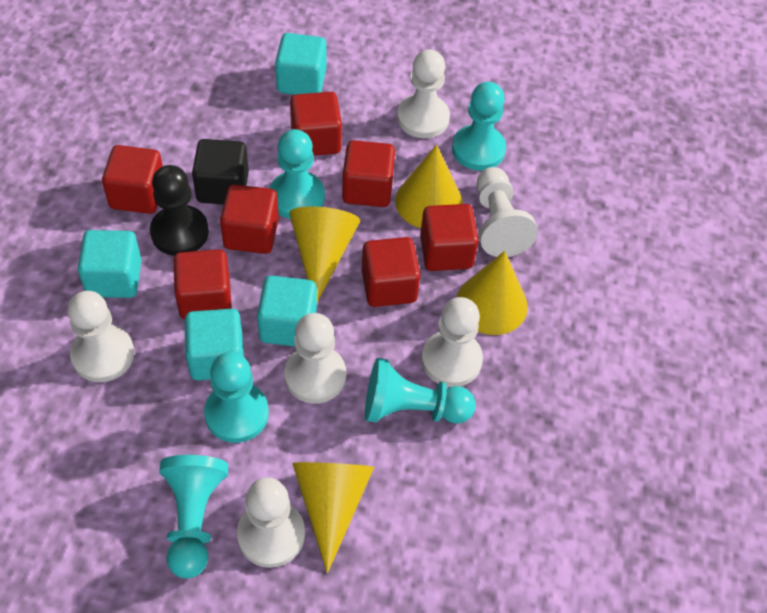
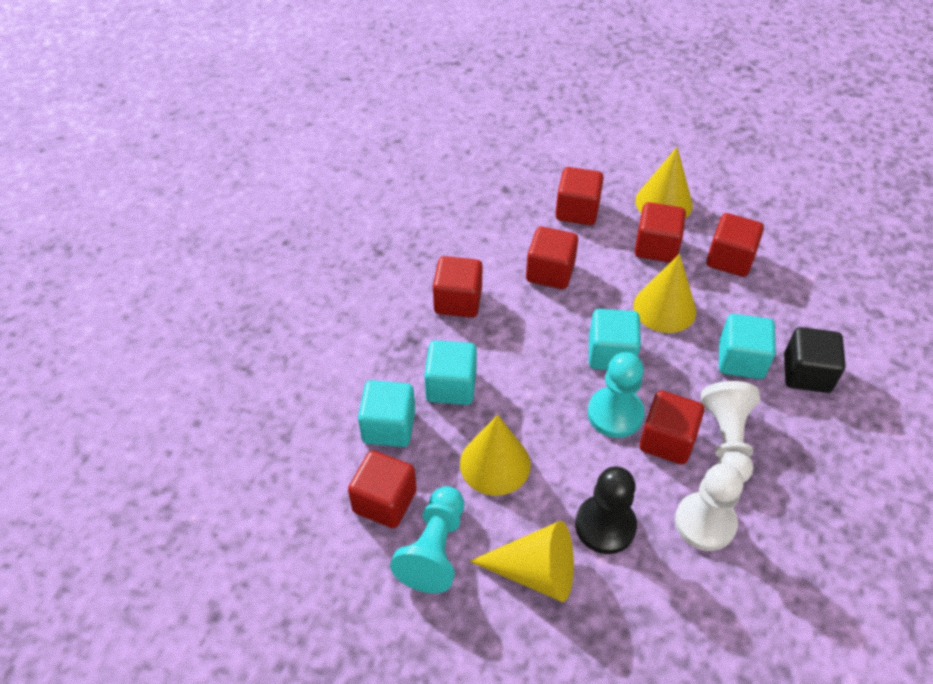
turquoise pawn: [159,455,228,578] [204,352,269,443] [269,129,325,219] [365,358,476,424] [452,82,506,171] = 5 -> [390,486,464,593] [587,352,645,438] = 2
white pawn: [67,291,134,382] [237,477,305,568] [284,313,346,404] [397,49,450,138] [421,297,483,387] [476,167,538,257] = 6 -> [675,463,743,551] [701,381,760,483] = 2

